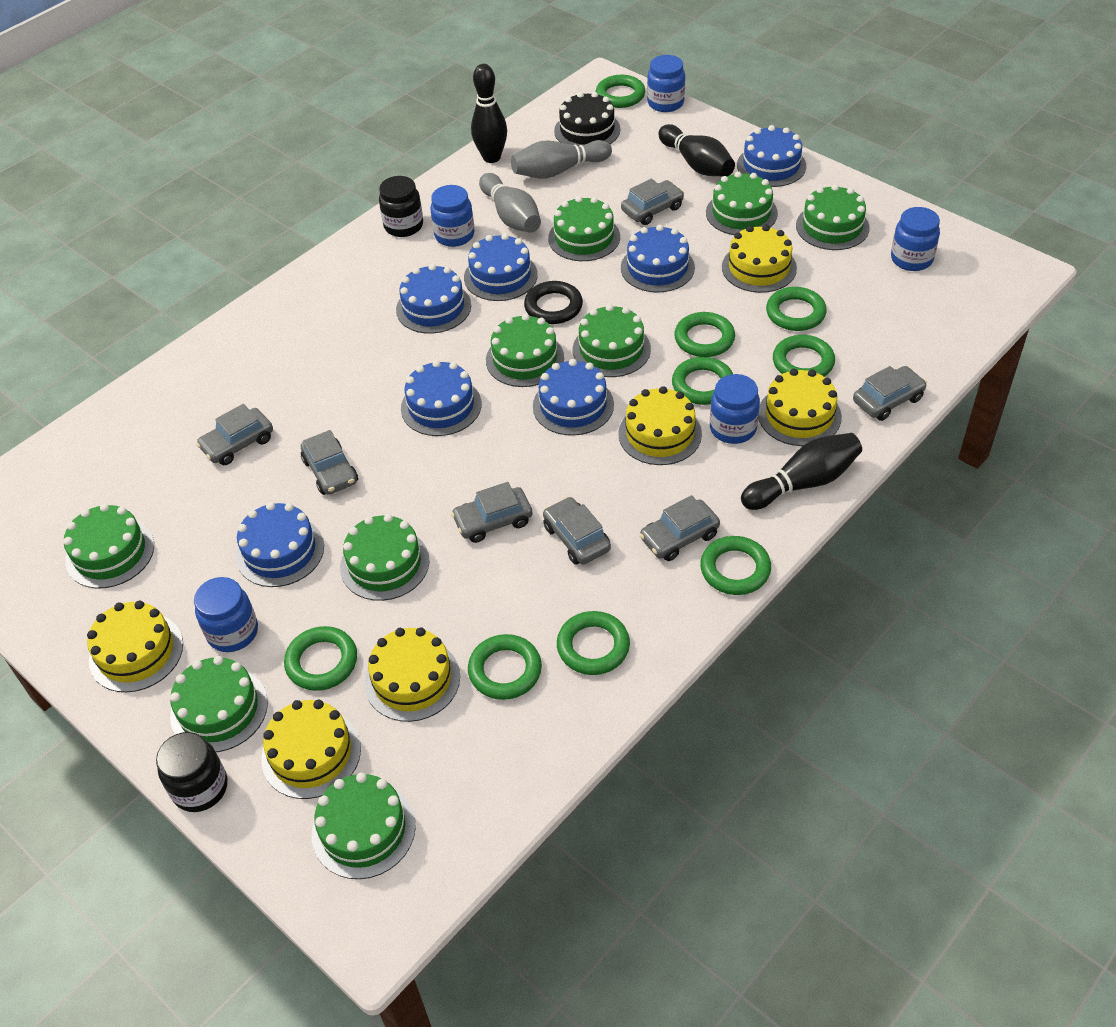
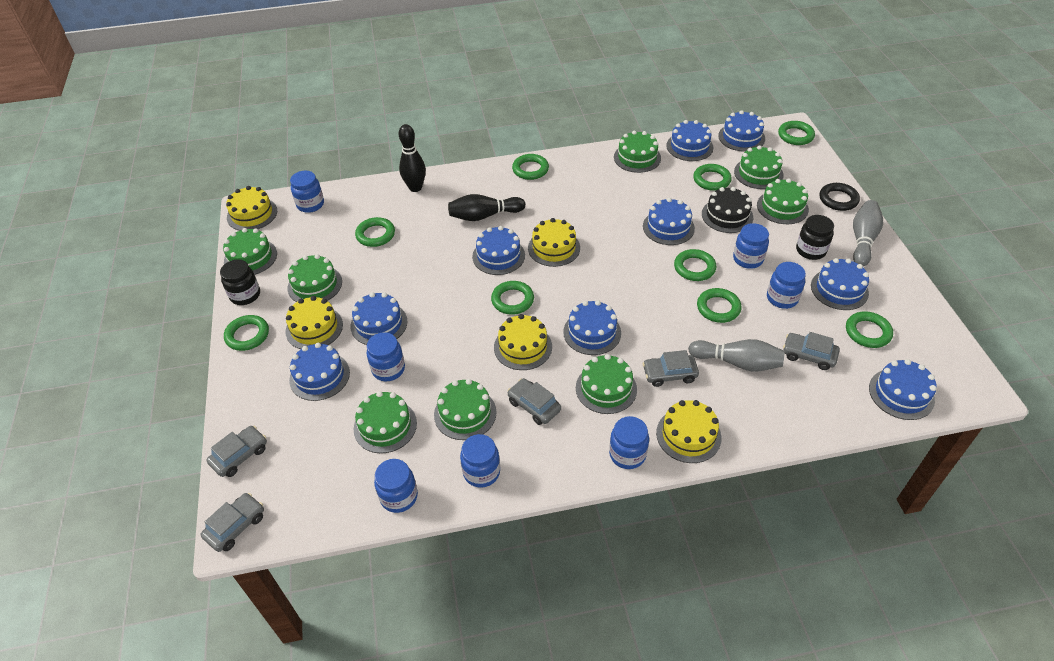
black bowling pin: [471,64,507,163] [658,124,735,176] [741,433,862,510] = 3 -> [399,124,426,192] [448,194,525,221] = 2
blue cake: [236,502,324,587] [396,264,471,334] [401,360,481,436] [464,233,538,301] [533,359,614,436] [621,225,695,293] [737,125,806,187] = 7 -> [289,343,350,401] [350,292,407,345] [472,226,525,275] [563,300,621,355] [643,198,695,245] [666,120,713,161] [718,110,765,152] [811,258,869,310] [869,359,937,420] = 9
blue jar: [194,577,258,652] [430,185,475,247] [647,55,685,112] [710,374,760,444] [891,207,940,271] = 5 -> [290,170,324,213] [367,332,405,381] [374,459,418,513] [460,434,500,488] [609,416,649,469] [733,223,769,269] [767,262,806,309] = 7
green cake: [63,503,154,588] [170,656,268,752] [312,773,416,879] [340,514,430,601] [486,314,564,387] [548,196,620,261] [573,304,651,377] [706,171,778,235] [796,184,869,250] = 9 -> [223,228,277,275] [288,254,342,302] [354,391,417,453] [434,379,497,440] [576,354,637,414] [614,131,661,173] [734,145,784,189] [757,179,809,224] = 8
grey car: [196,404,273,465] [301,430,358,495] [451,482,533,543] [543,497,611,565] [621,179,684,225] [639,495,720,561] [853,366,927,421] = 7 -> [201,493,264,552] [206,426,267,477] [507,378,561,425] [643,350,699,387] [783,332,840,370] = 5
yellow cake: [87,600,183,692] [261,700,361,799] [364,627,460,722] [619,386,702,465] [722,225,797,293] [759,369,842,446] = 6 -> [226,186,277,231] [286,296,343,349] [494,314,552,370] [528,218,580,267] [656,400,722,463] = 5

